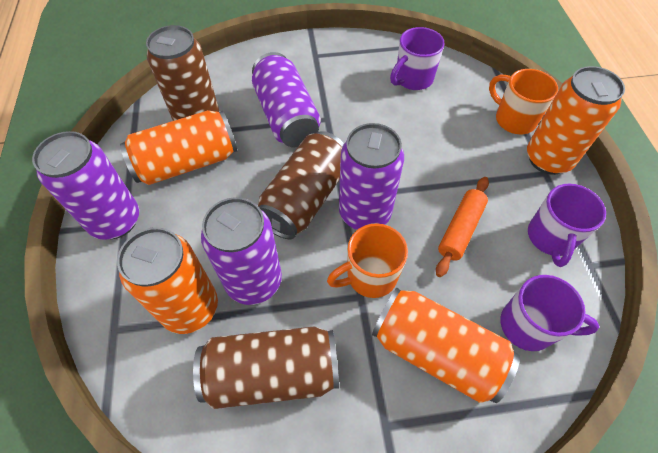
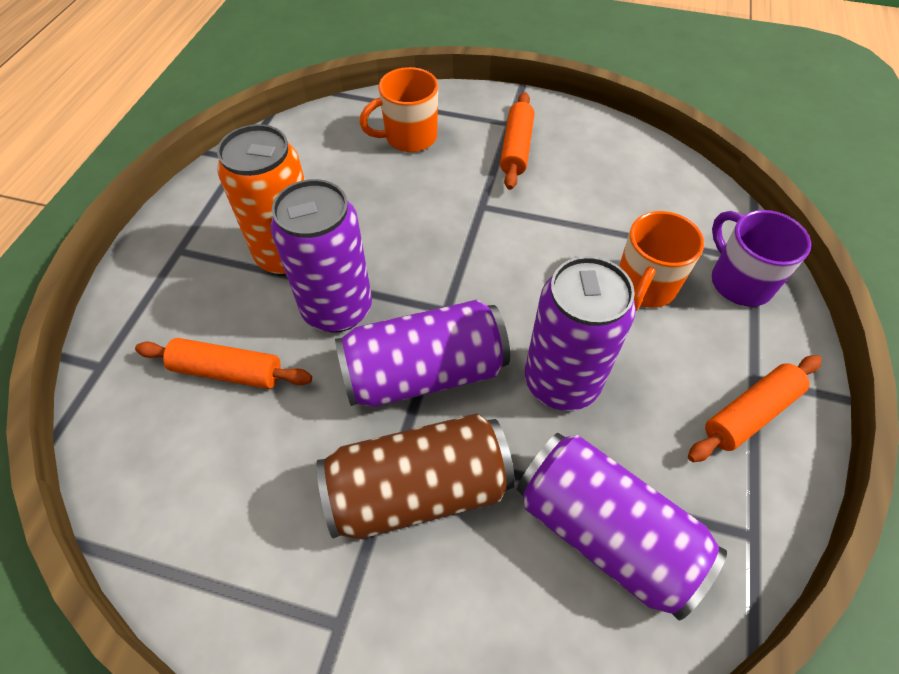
brown can: [146,25,219,121] [193,326,339,409] [258,131,344,240] = 3 -> [316,414,515,539] = 1
orange can: [117,227,218,334] [120,110,237,185] [372,288,520,403] [527,66,625,175] = 4 -> [217,124,305,276] = 1
orange rolling pin: [436,177,489,277] = 1 -> [135,338,312,389] [500,92,535,190] [688,355,822,462] = 3
purple mug: [390,27,444,90] [500,275,599,351] [528,184,606,267] = 3 -> [712,210,811,307] = 1

